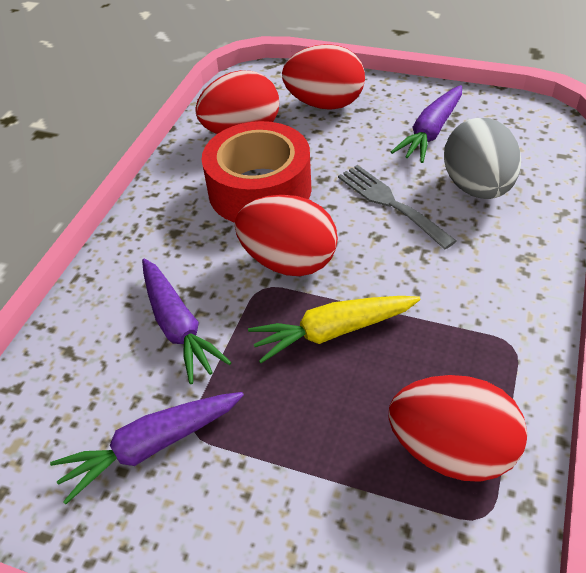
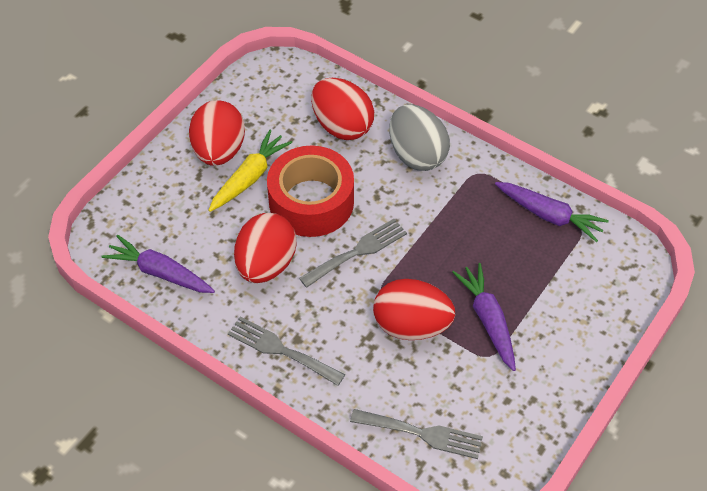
grey fork: [338,165,457,249] = 1 -> [228,316,345,386] [299,219,407,288] [350,409,483,459] = 3

